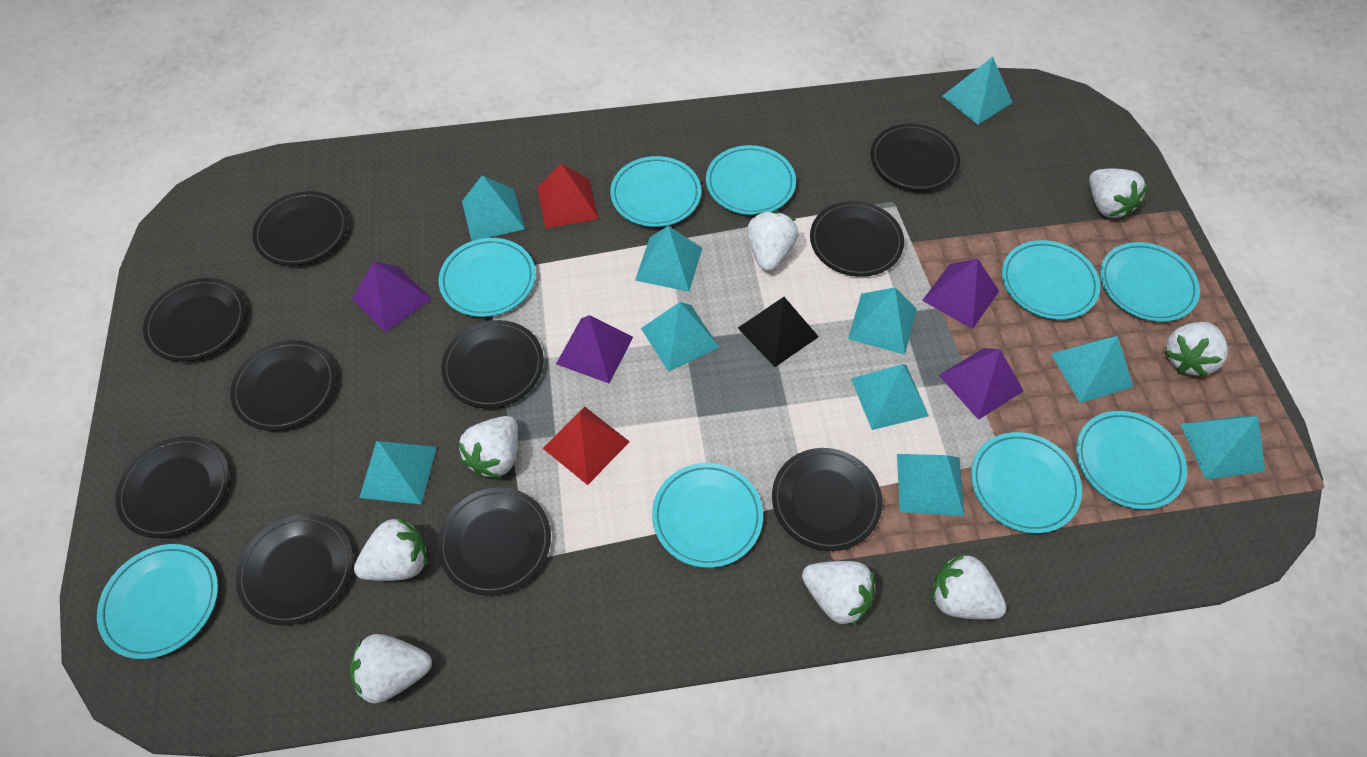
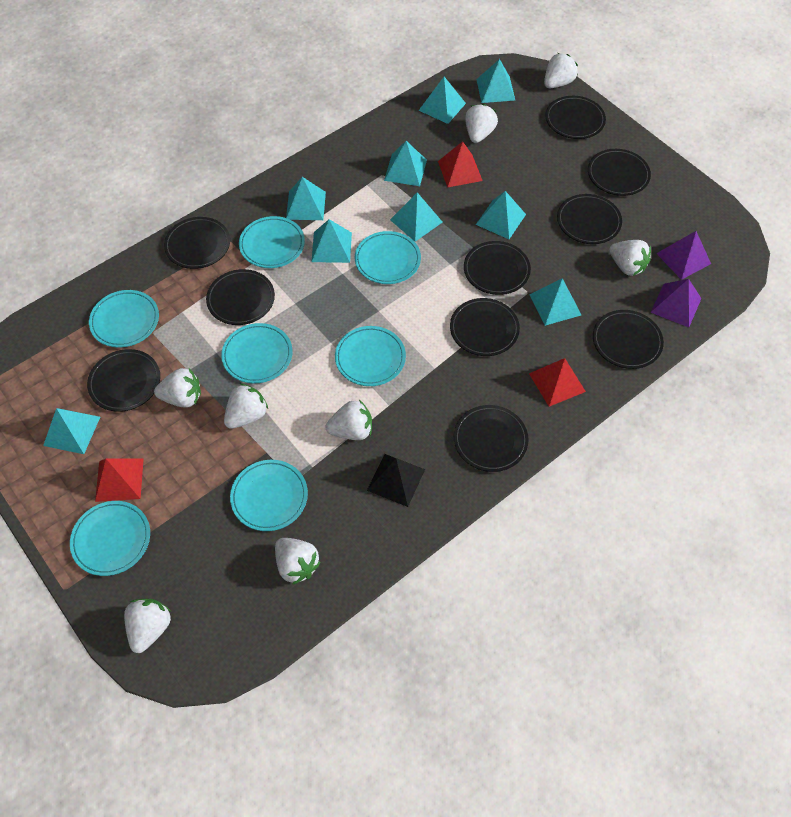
purple pyramid: [352,262,431,333] [556,315,633,383] [922,259,999,329] [939,348,1024,420] = 4 -> [651,279,702,328] [656,231,711,280] = 2
red pyramid: [537,163,599,229] [543,407,630,485] = 2 -> [95,459,144,502] [438,141,483,188] [529,358,586,407] = 3
turquoise plate: [97,544,218,659] [439,238,536,317] [610,156,701,227] [652,463,763,568] [706,145,796,215] [971,432,1082,534] [1002,240,1100,320] [1076,411,1187,510] [1100,242,1200,322] = 9 -> [70,501,150,576] [89,290,159,347] [221,323,293,383] [230,460,308,531] [239,216,305,268] [335,326,406,386] [355,231,421,284] = 7
turquoise pyramid: [359,441,437,504] [462,175,525,241] [635,226,702,292] [641,302,719,372] [848,287,917,355] [851,364,929,430] [897,454,964,516] [943,57,1013,124] [1051,336,1133,403] [1180,416,1265,480] = 10 -> [43,408,100,454] [286,177,326,220] [311,219,352,263] [384,141,427,186] [390,193,442,242] [418,77,466,124] [476,59,516,103] [476,191,526,239] [529,278,581,326] = 9

